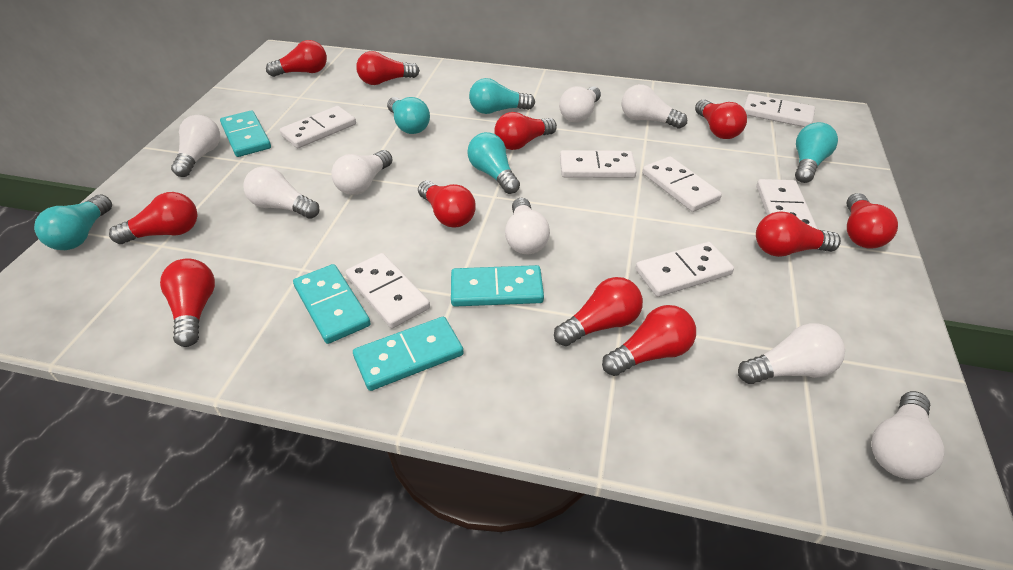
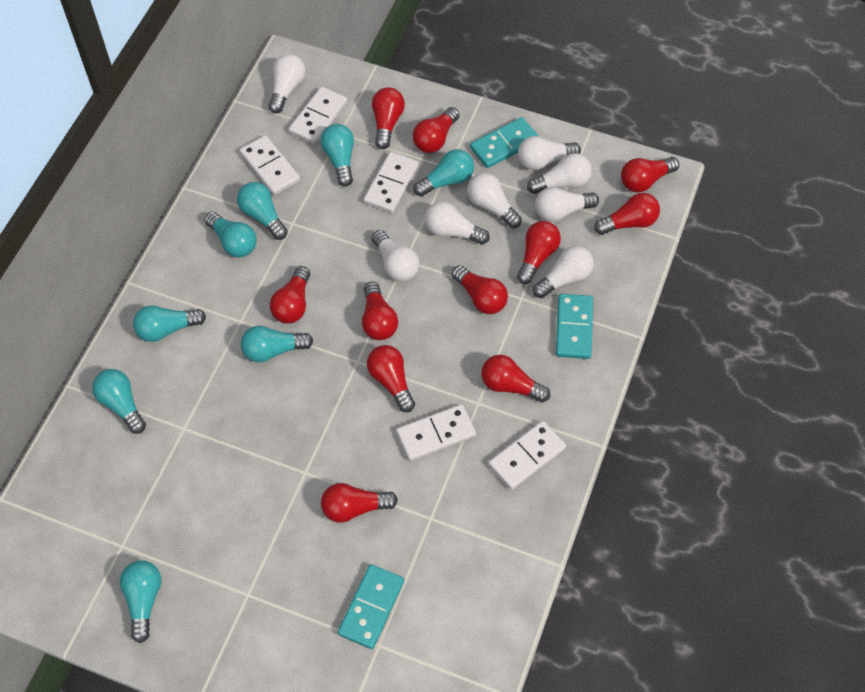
turquoise domino: [220,110,271,157] [293,264,371,344] [353,317,464,391] [451,265,544,307] = 4 -> [338,564,404,649] [470,117,539,168] [556,294,593,359] = 3
turquoise light bulb: [34,194,112,250] [387,97,430,134] [467,132,520,194] [469,78,535,114] [795,122,838,183] = 5 -> [92,369,146,434] [120,561,161,643] [133,305,206,342] [204,212,257,258] [237,182,288,240] [241,326,313,362] [320,124,354,187] [413,149,474,197] = 8
white domino: [280,106,356,148] [345,253,430,328] [560,150,637,178] [635,242,734,297] [642,156,722,212] [744,94,815,127] [756,179,817,229] = 7 -> [239,135,300,195] [288,87,347,145] [363,152,419,213] [396,404,476,461] [488,421,566,490] = 5

